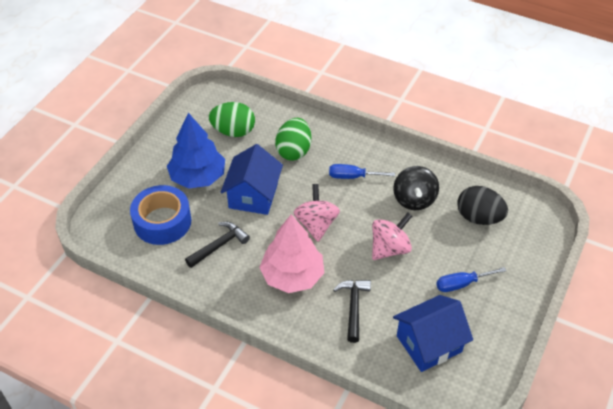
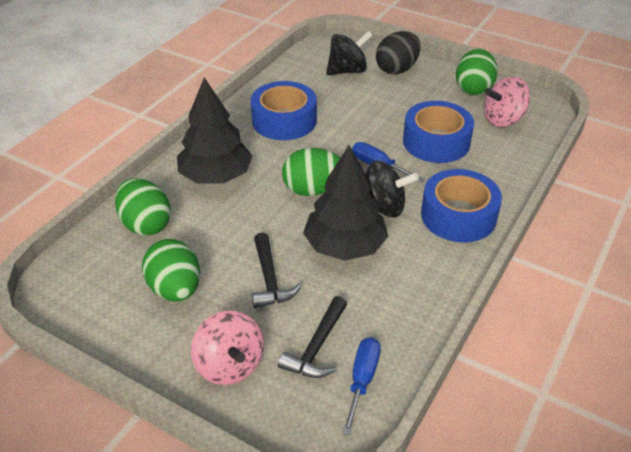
black spinning top: [393,166,439,210] = 1 -> [326,31,373,75] [365,161,419,217] = 2
black tree: none = 0 -> [177,78,253,184] [303,145,388,261] = 2
blue house: [221,144,283,215] [393,295,473,372] = 2 -> none = 0
blue tape: [130,185,192,245] = 1 -> [251,81,317,140] [403,101,474,163] [421,169,502,243] = 3
blue tree: [167,113,225,189] = 1 -> none = 0
green egg: [209,102,255,137] [275,118,311,161] = 2 -> [115,178,171,236] [142,239,200,302] [282,148,340,196] [456,49,498,95] = 4
pink tree: [259,214,324,293] = 1 -> none = 0

